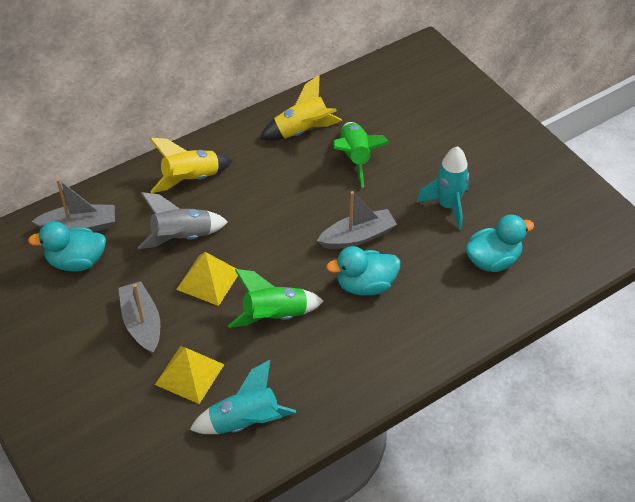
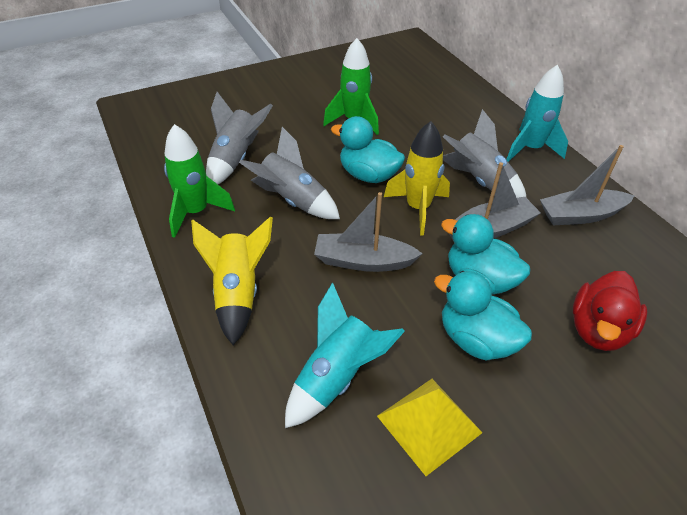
grey rocket: [138,192,228,249] = 1 -> [206,92,273,184] [239,127,340,219] [443,109,527,198] = 3
red duck: none = 0 -> [573,271,647,351] = 1
yellow pyramid: [155,346,225,404] [176,252,238,306] = 2 -> [377,379,482,476] = 1

